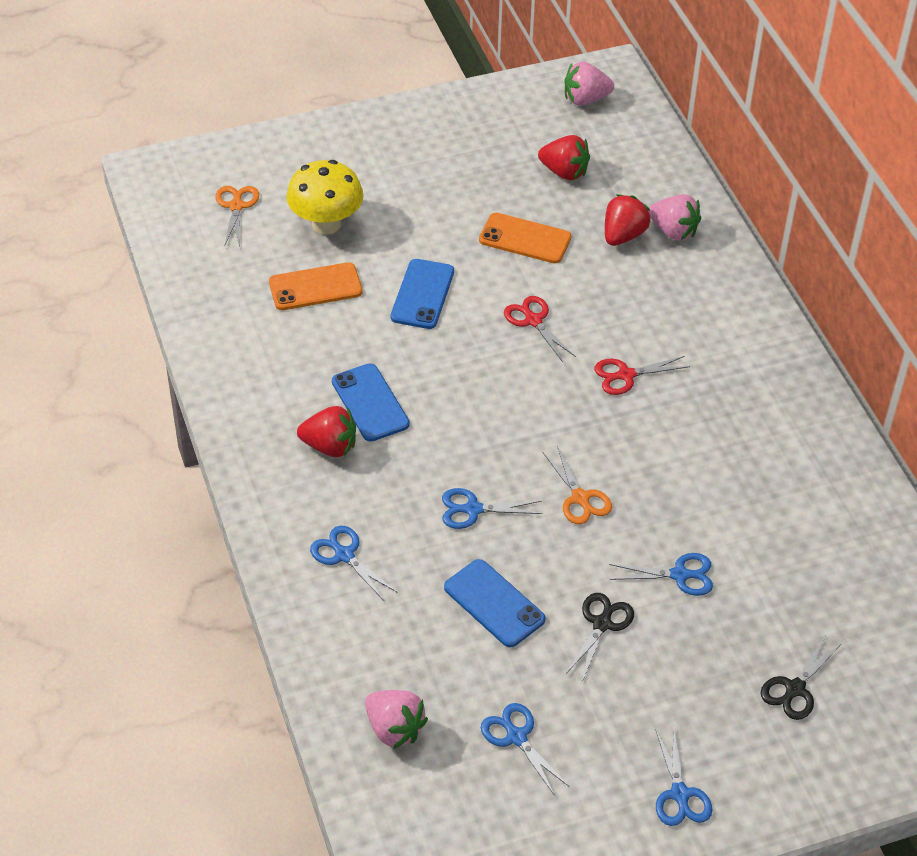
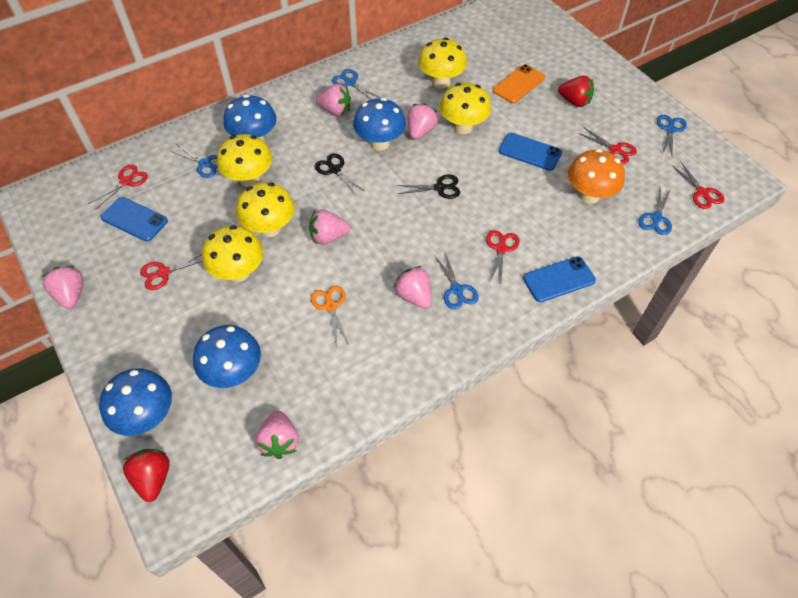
blue mushroom: none = 0 -> [99,368,172,436] [193,325,261,388] [224,95,277,141] [353,98,406,151] = 4
orange mushroom: none = 0 -> [568,149,625,204] = 1
orange phone: [269,262,363,310] [479,213,572,263] = 2 -> [493,64,545,103] = 1
orange scissors: [215,186,259,248] [543,446,612,524] = 2 -> [311,286,349,346] = 1
pink strawberry: [365,690,428,749] [564,61,614,106] [648,194,701,241] = 3 -> [42,266,84,309] [256,411,299,459] [309,210,350,245] [316,84,351,116] [394,266,432,309] [408,103,438,140] = 6
red scissors: [504,296,576,362] [594,356,690,395] = 2 -> [88,165,148,210] [140,253,202,290] [486,230,519,284] [578,127,637,164] [672,162,724,209] = 5
red strawberry: [297,406,356,457] [538,135,590,181] [605,194,651,246] = 3 -> [123,449,170,502] [558,76,594,107] = 2
yellow mushroom: [286,160,364,235] = 1 -> [202,225,263,282] [217,134,272,187] [236,182,295,237] [418,37,467,89] [440,83,491,134] = 5

